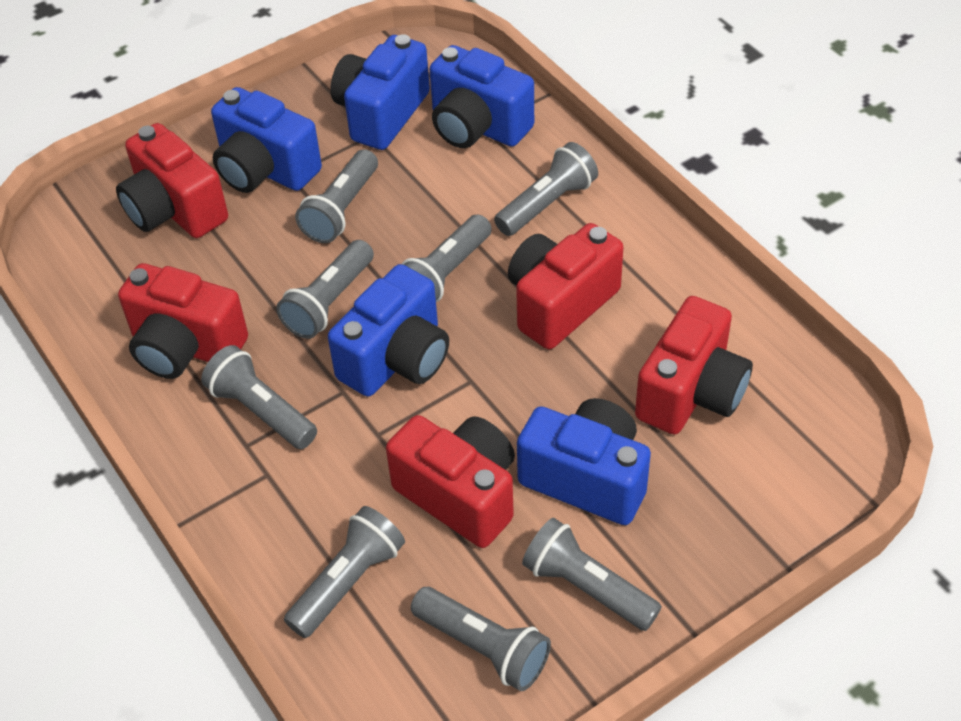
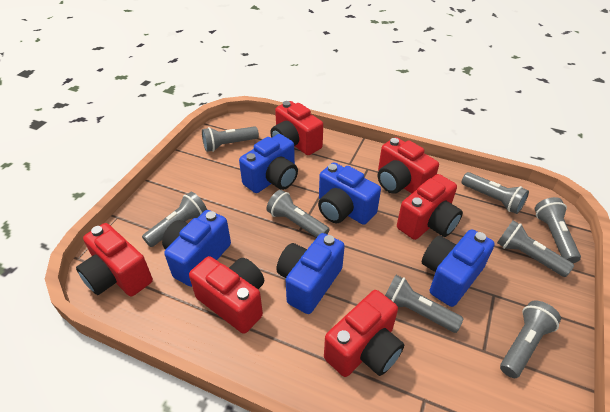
red camera: [116,123,228,238] [118,263,248,379] [386,415,515,548] [508,223,623,349] [635,296,753,434] = 5 -> [76,223,153,296] [189,256,264,334] [271,101,323,155] [324,290,404,377] [378,137,439,194] [397,174,463,240] = 6

